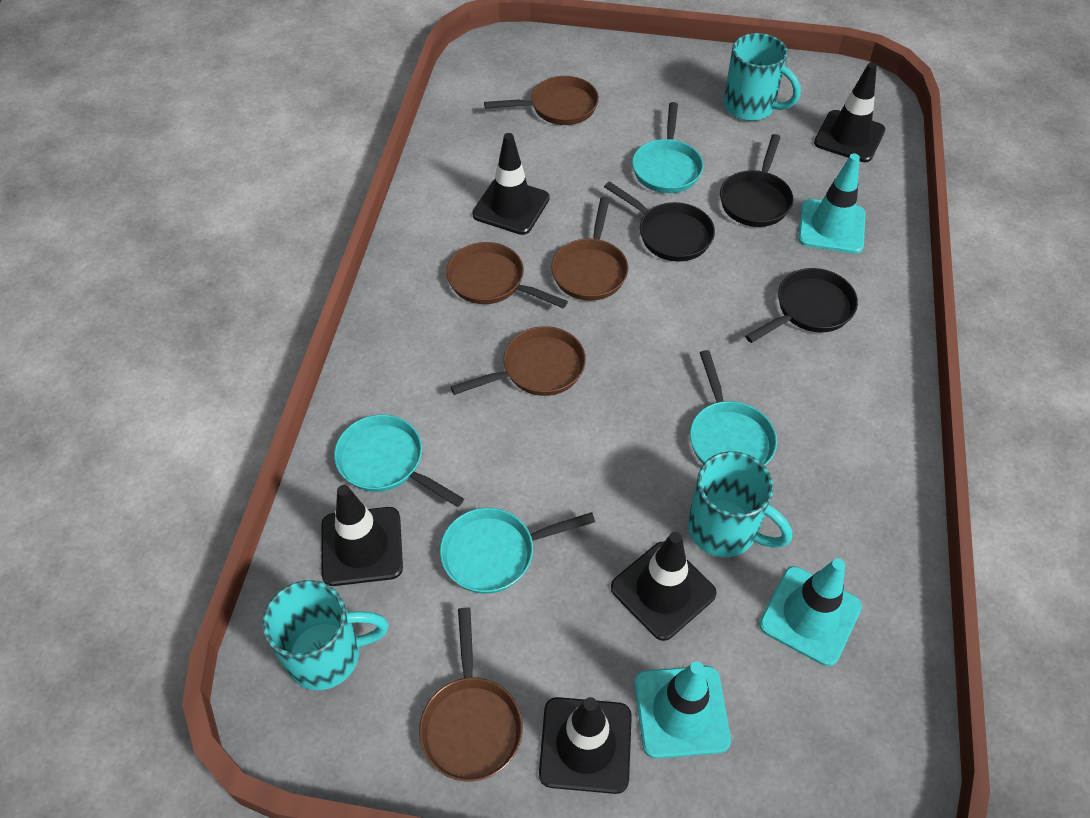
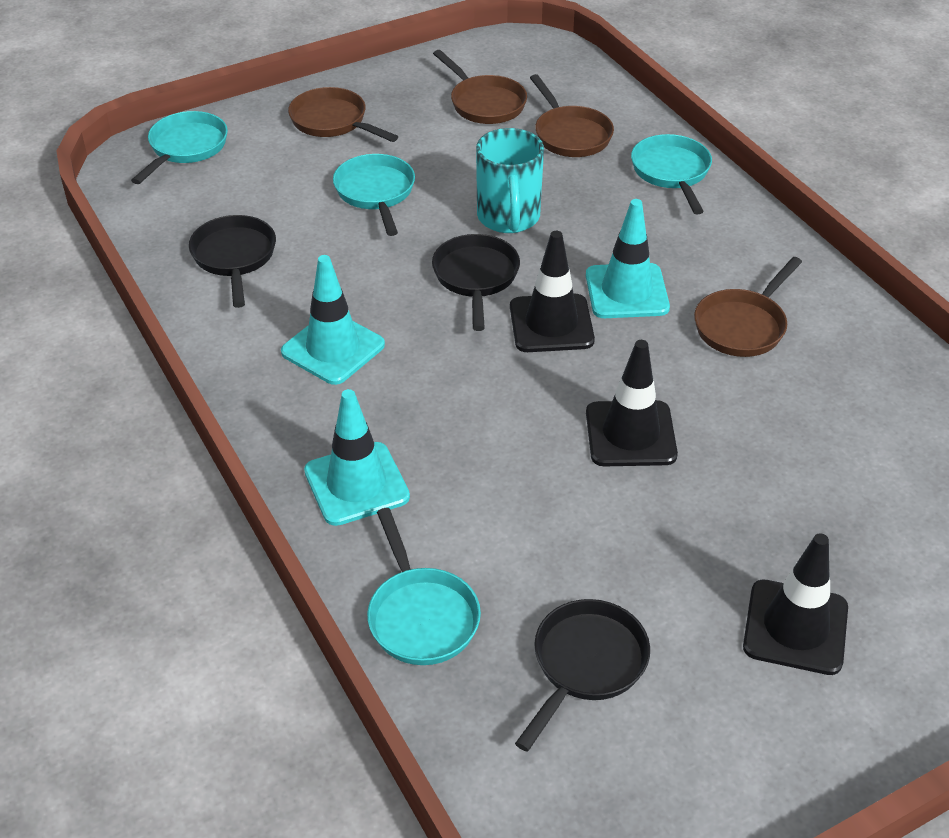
black traffic cone: [321,485,403,586] [472,133,550,235] [539,697,632,794] [611,532,717,641] [814,62,885,162] = 5 -> [510,231,595,352] [586,340,678,466] [743,533,848,675] = 3
brown pan: [419,608,523,781] [446,242,568,308] [451,326,586,396] [484,76,599,125] [551,197,628,301] = 5 -> [288,87,398,142] [433,50,527,124] [530,74,614,157] [694,257,802,357] = 4
turquoise mug: [262,580,389,690] [688,451,792,557] [724,33,801,121] = 3 -> [476,128,544,233] = 1

